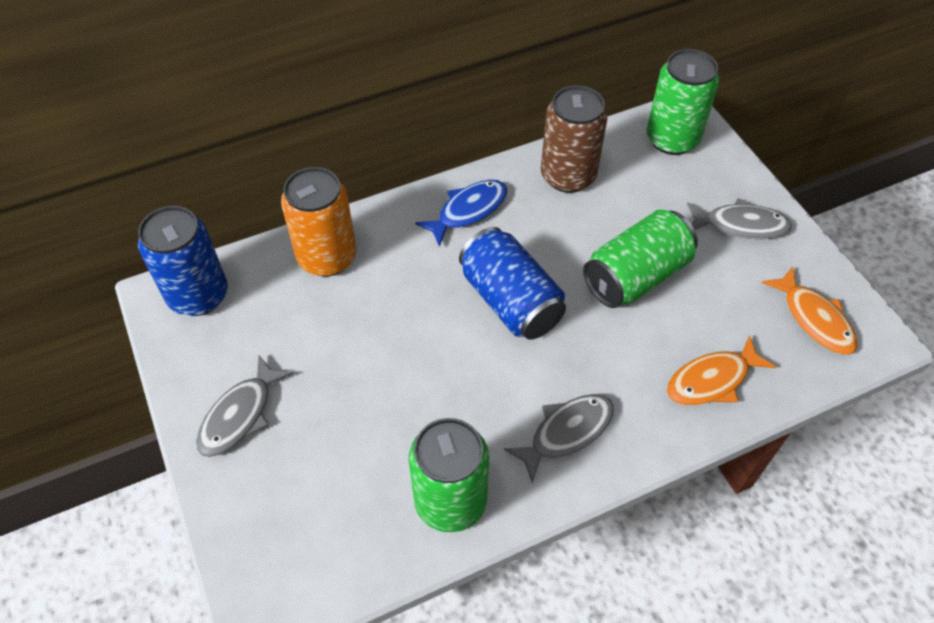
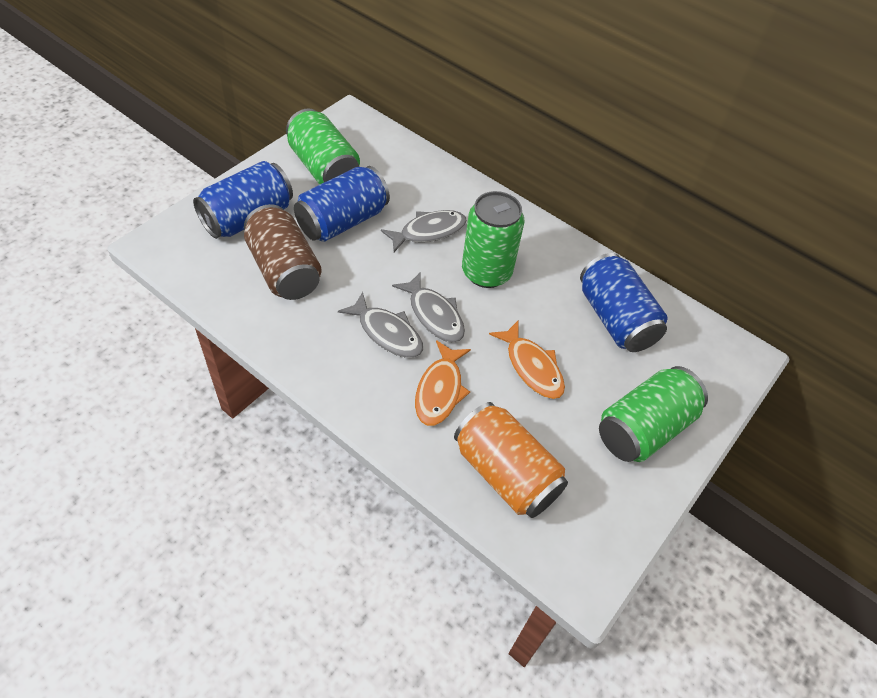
blue can: [138,206,228,316] [459,227,566,340] = 2 -> [193,161,293,239] [294,166,390,242] [580,253,668,352] = 3
blue fish: [415,180,507,247] = 1 -> none = 0

